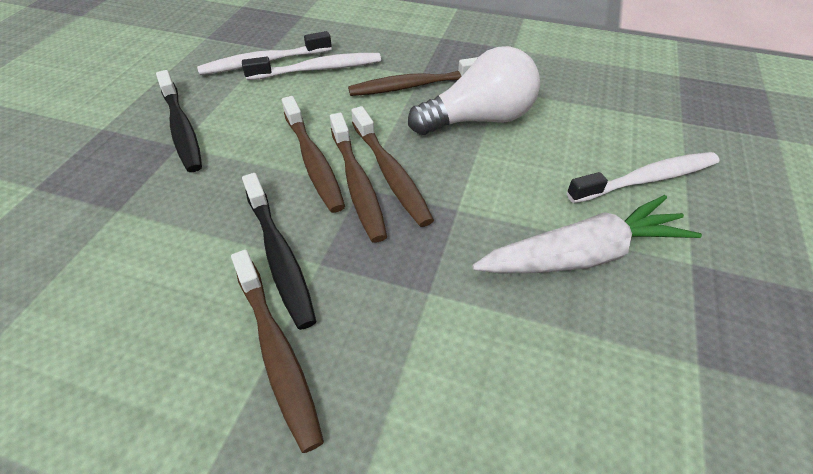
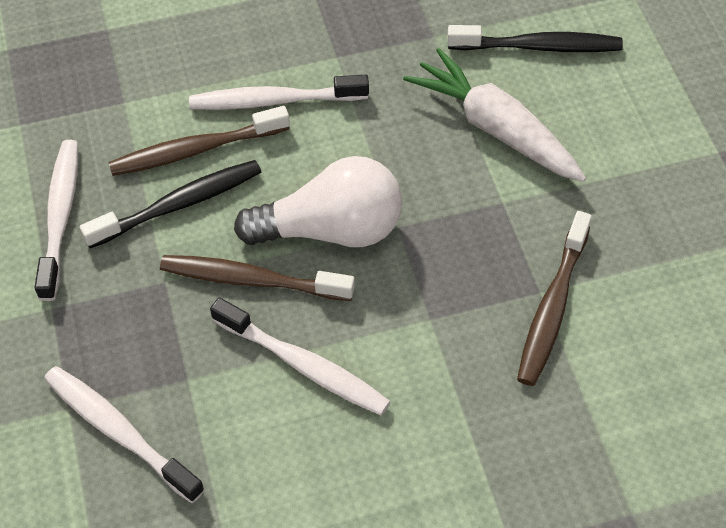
brown toothbrush: [231,249,324,453] [282,96,345,213] [330,113,387,243] [348,57,478,96] [351,106,434,227] = 5 -> [109,106,290,176] [160,255,355,301] [517,211,592,386] = 3
white toothbrush: [197,31,332,75] [242,53,381,80] [567,152,720,203] = 3 -> [34,140,78,301] [44,366,205,503] [189,74,369,110] [210,297,391,416] = 4

